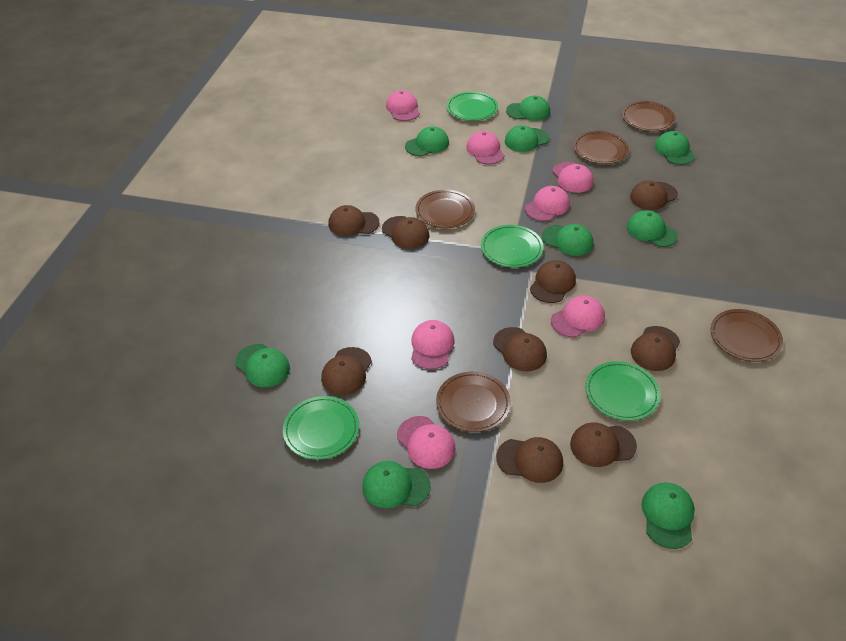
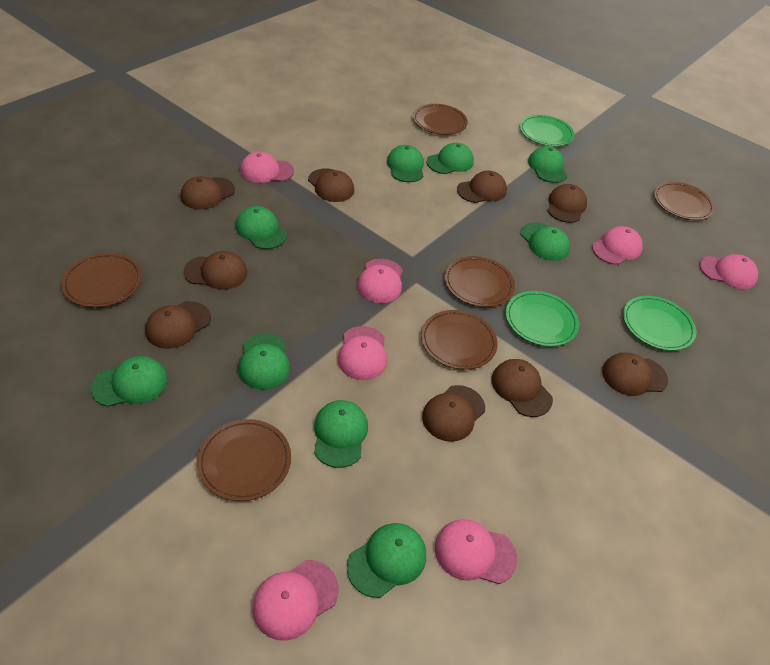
brown plate: [415,190,475,228] [436,372,511,432] [573,131,629,164] [622,101,676,131] [710,309,783,362] = 5 -> [61,253,142,307] [197,419,291,501] [413,104,468,135] [421,310,498,370] [445,256,515,307] [654,182,715,220] = 6
green plate: [283,396,359,460] [446,92,498,121] [481,225,544,268] [585,361,660,421] = 4 -> [506,291,579,347] [520,115,574,146] [623,296,696,351] = 3

